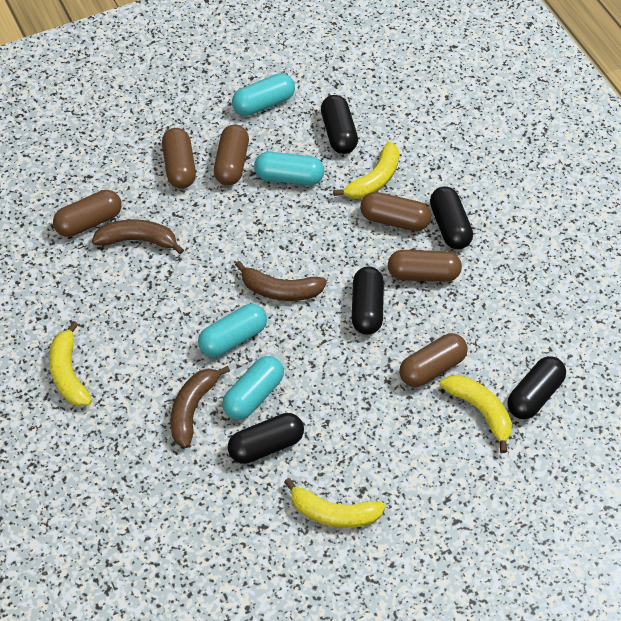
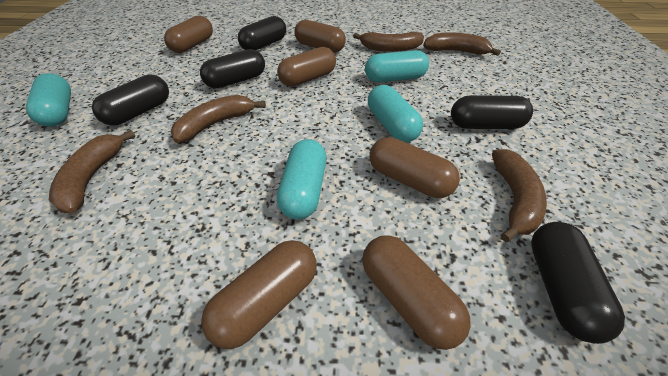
brown banana: [92,219,184,254] [170,366,230,448] [235,261,327,301] = 3 -> [49,130,135,213] [170,95,266,143] [353,32,424,52] [423,33,501,56] [492,149,547,242] = 5
yellow banana: [49,321,92,407] [284,478,385,528] [333,142,400,199] [440,375,512,453] = 4 -> none = 0

